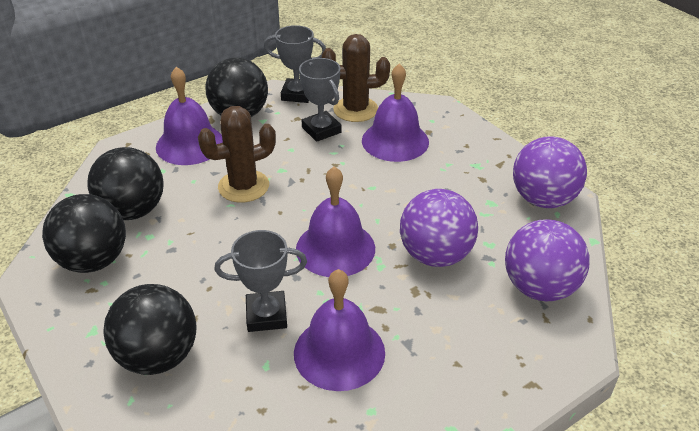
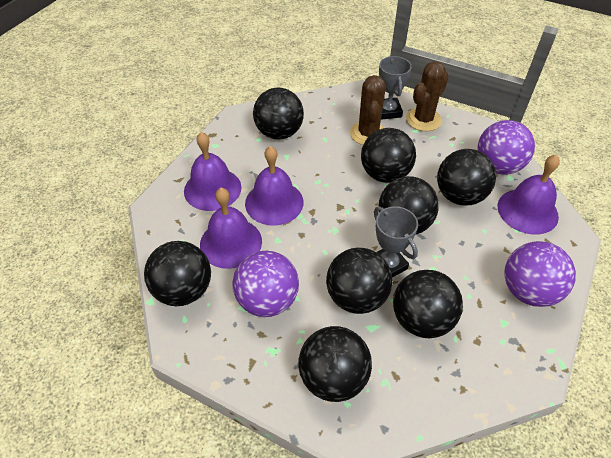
black ball: [42,194,126,273] [87,147,164,220] [103,284,196,375] [205,58,268,117] = 4 -> [144,241,211,306] [253,88,304,140] [298,326,372,402] [326,248,392,314] [361,128,416,183] [379,176,439,234] [393,270,463,338] [437,149,496,206] = 8
grey trophy: [215,230,307,332] [264,25,326,103] [299,58,341,142] = 3 -> [374,206,418,278] [379,56,412,120] = 2

